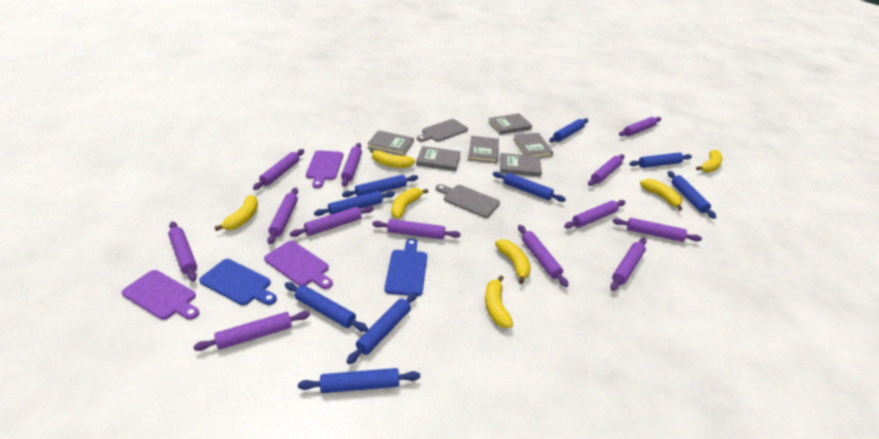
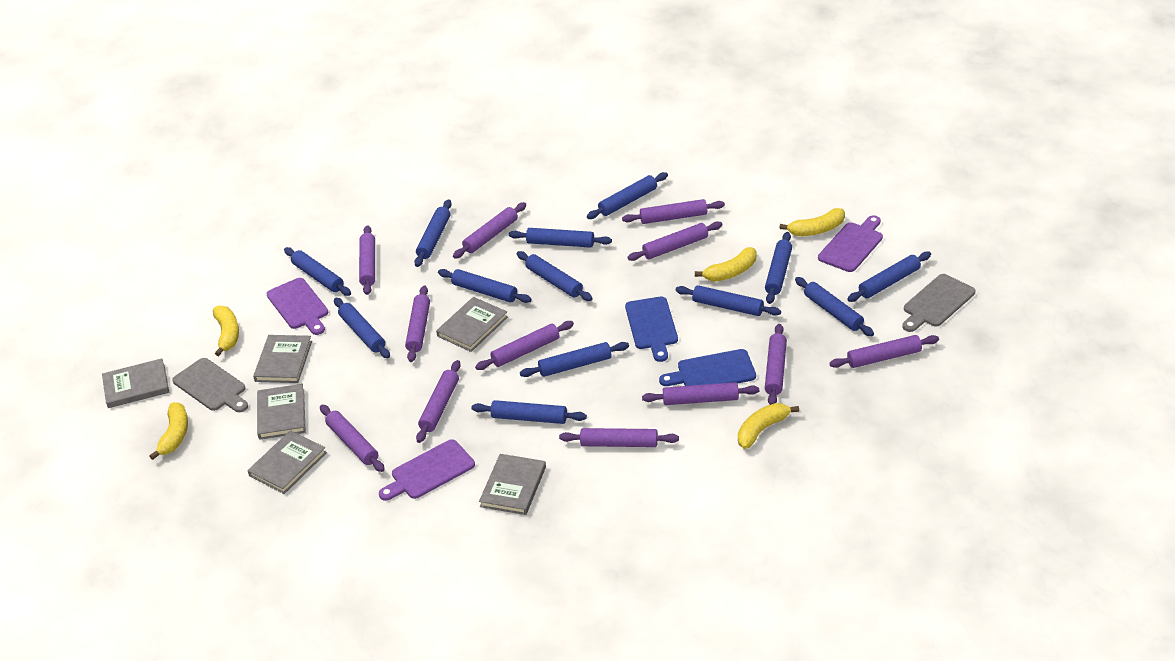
blue rolling pin: [285,282,368,332] [298,368,420,393] [314,191,395,216] [342,175,418,197] [346,292,418,364] [493,172,566,202] [549,118,588,143] [629,152,692,168] [668,171,716,219] = 9 -> [284,247,351,296] [334,298,390,358] [414,200,452,267] [438,269,532,303] [471,400,587,424] [509,228,612,248] [517,251,593,301] [520,342,629,377] [587,172,668,219] [676,285,781,316] [765,232,792,304] [795,277,874,336] [847,252,931,302] = 13
purple rolling pin: [168,221,197,282] [193,311,310,351] [253,149,304,190] [267,188,298,244] [290,206,374,237] [341,143,362,187] [372,219,461,239] [518,225,569,287] [564,200,625,229] [588,154,625,186] [610,238,647,291] [612,218,702,242] [619,117,661,136] = 13 -> [320,405,385,472] [359,225,375,295] [405,285,430,362] [416,360,461,443] [453,202,526,259] [475,321,574,370] [559,428,679,447] [622,199,725,224] [628,221,722,261] [642,382,759,405] [765,324,787,405] [829,335,939,368] = 12
yellow banana: [215,195,258,231] [370,149,415,168] [391,188,428,219] [485,275,513,328] [495,239,531,284] [640,179,682,211] [696,150,722,173] = 7 -> [149,402,188,460] [213,306,239,356] [695,247,757,282] [738,403,799,449] [780,208,845,236] = 5

